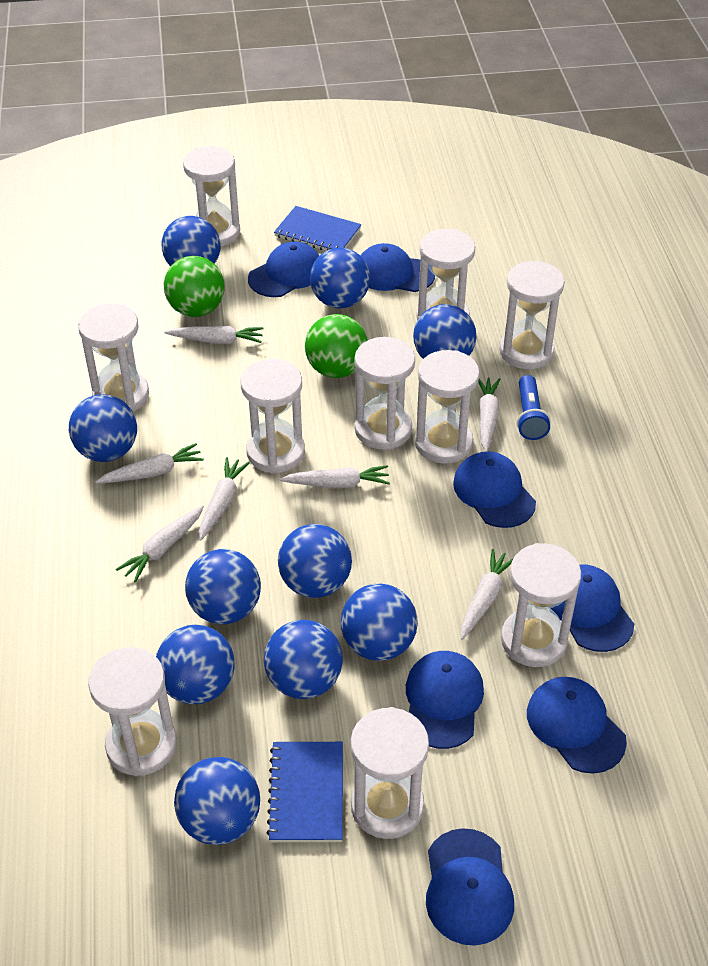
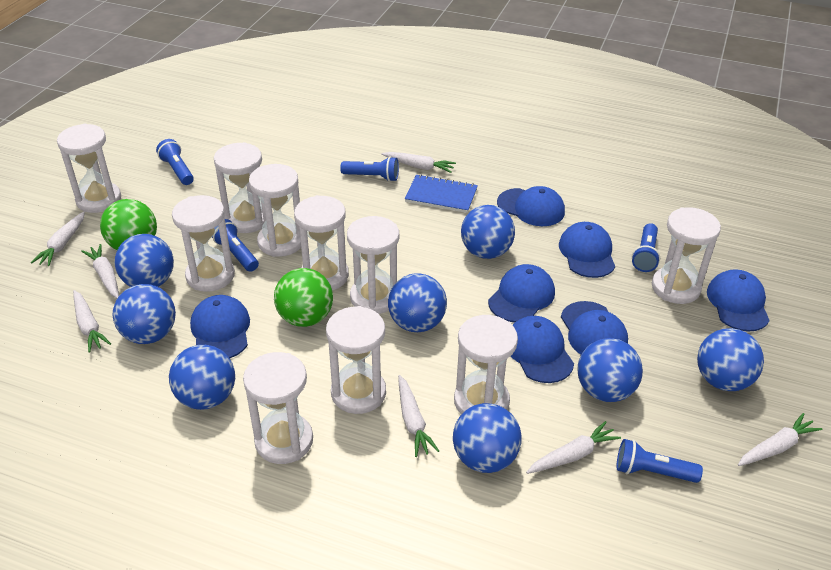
blue ball: [69,394,137,462] [156,625,235,704] [162,216,220,267] [174,757,260,845] [185,549,261,624] [264,620,343,699] [278,524,352,598] [310,247,370,308] [341,583,418,661] [413,304,477,359] = 10 -> [113,284,176,344] [115,234,174,287] [169,345,235,410] [388,273,447,332] [453,403,522,473] [461,205,515,259] [578,338,643,402] [697,328,764,391] = 8
blue flashlight: [517,375,551,440] = 1 -> [156,139,194,185] [212,219,259,272] [340,157,399,182] [616,439,703,483] [632,223,660,272] = 5
blue notebook: [266,742,343,842] [274,206,361,251] = 2 -> [405,174,478,213] = 1

